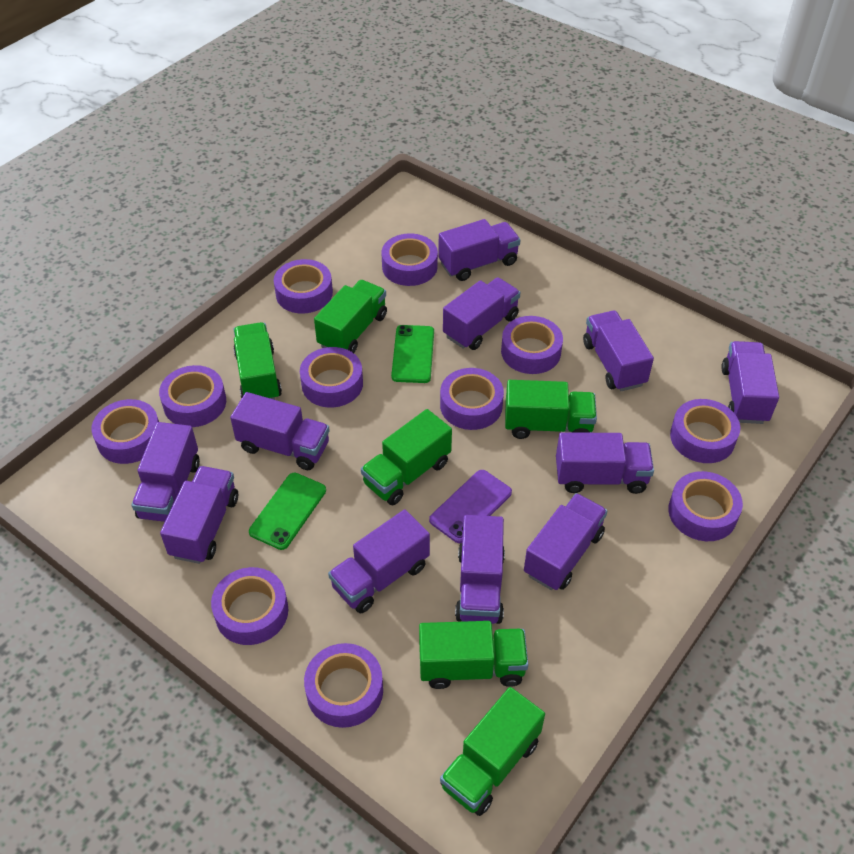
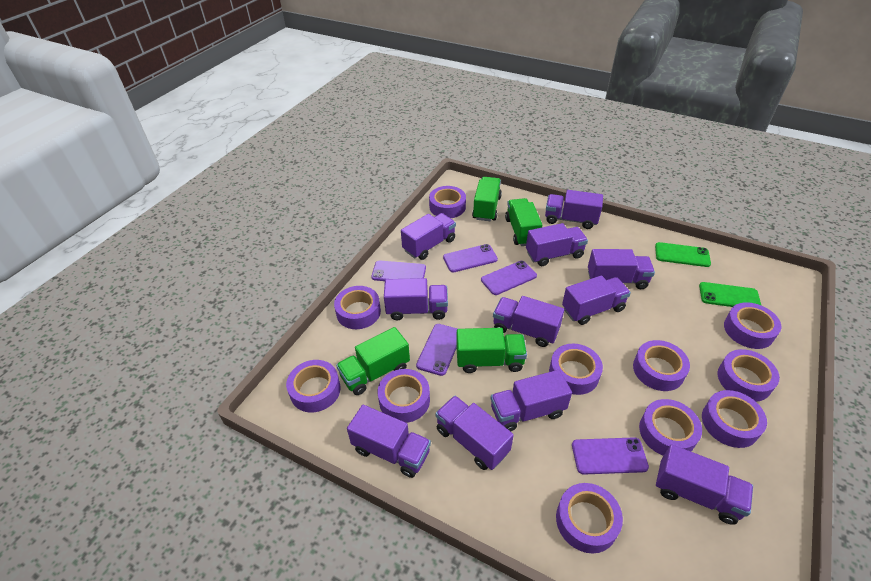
green truck: [233,322,282,400] [314,280,387,353] [361,409,452,506] [419,621,528,689] [440,687,545,816] [505,380,597,439] = 6 -> [336,327,410,395] [456,328,527,373] [472,177,502,221] [505,198,542,246] = 4
purple phone: [429,470,512,543] = 1 -> [371,260,426,281] [416,324,457,376] [443,244,498,272] [481,261,537,295] [572,437,649,475] = 5

